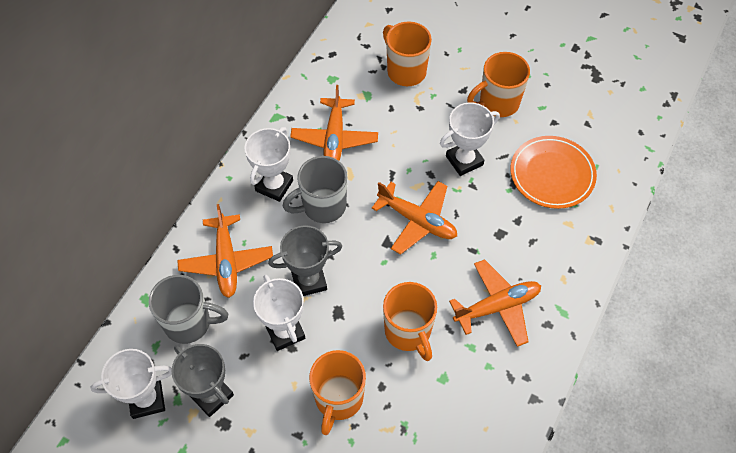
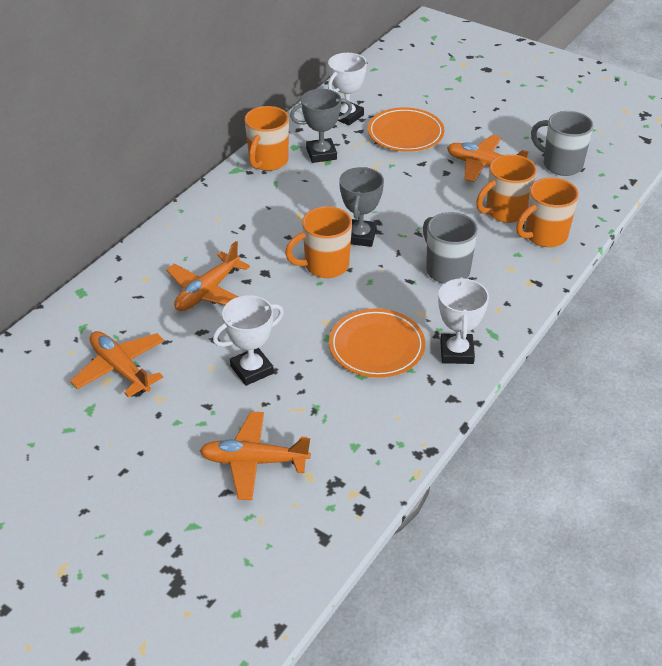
orange plate: [510,136,597,209] = 1 -> [329,308,425,378] [368,107,445,152] = 2
white trophy: [91,349,172,419] [245,127,293,202] [253,275,305,351] [440,102,500,176] = 4 -> [213,295,284,386] [328,53,367,125] [438,277,489,364] = 3

